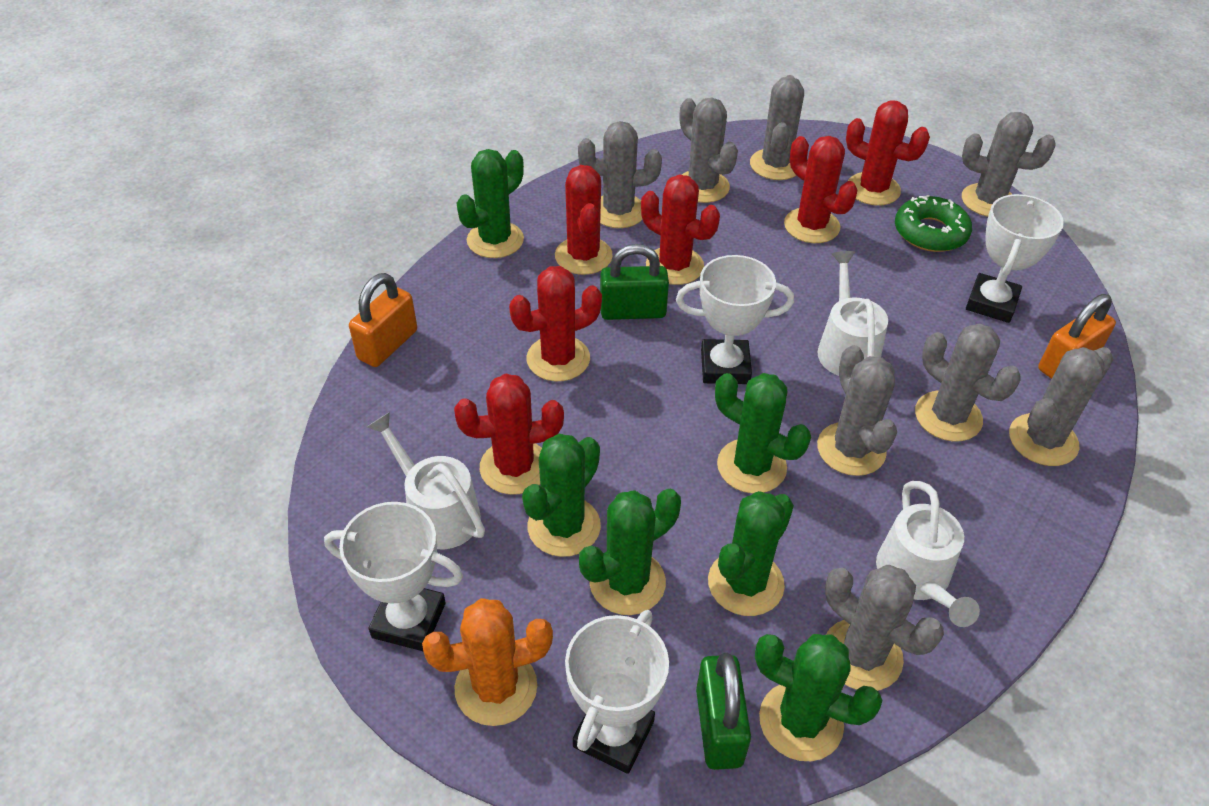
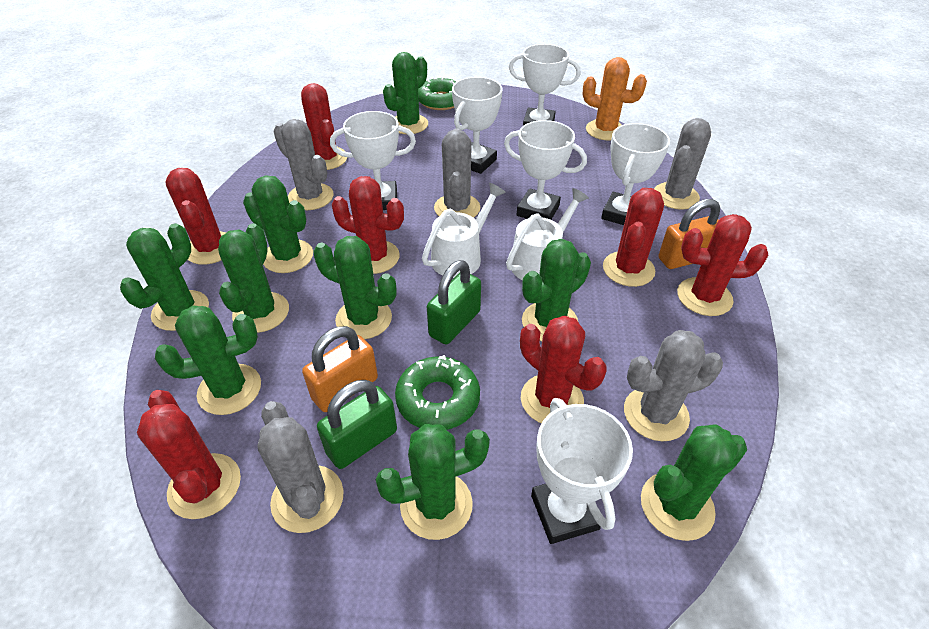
green cactus: [457,149,524,258] [522,434,601,557] [579,489,681,615] [708,491,794,616] [715,373,811,494] [755,634,883,761] = 6 -> [120,223,209,331] [155,306,261,415] [218,223,289,333] [243,175,313,273] [313,236,397,339] [376,424,490,540] [383,52,428,134] [522,239,591,341] [641,425,747,541] = 9
green donut: [895,195,972,252] = 1 -> [395,355,480,430] [418,77,458,110] = 2
grey cactus: [578,121,662,228] [680,98,738,203] [750,75,804,180] [817,345,897,476] [825,565,944,691] [915,323,1020,442] [962,112,1056,217] [1009,347,1113,466] = 8 -> [258,401,344,533] [273,119,333,210] [434,128,480,218] [624,330,723,441] [654,118,711,210] = 5
red cactus: [454,374,564,495] [509,266,602,382] [555,165,613,275] [641,175,720,285] [784,136,858,243] [846,100,930,206] = 6 -> [137,390,241,519] [165,168,226,265] [301,83,347,170] [332,176,404,274] [520,315,607,423] [603,188,664,287] [677,214,768,316] = 7
white trophy: [324,502,463,652] [565,610,669,774] [676,255,794,384] [966,194,1064,323] = 4 -> [330,111,416,210] [452,77,503,174] [504,120,587,220] [509,44,580,126] [531,398,633,544] [601,123,670,225] = 6
white watering can: [367,412,485,549] [817,251,888,376] [876,481,980,627] = 3 -> [422,183,506,278] [506,188,589,280] = 2

